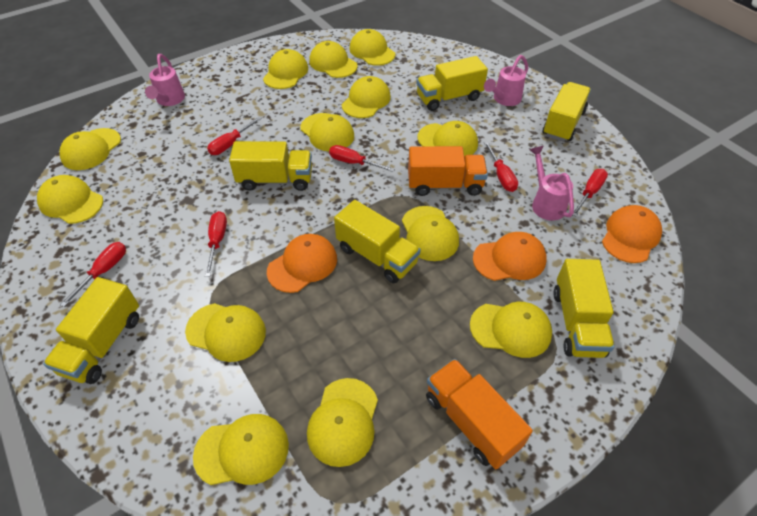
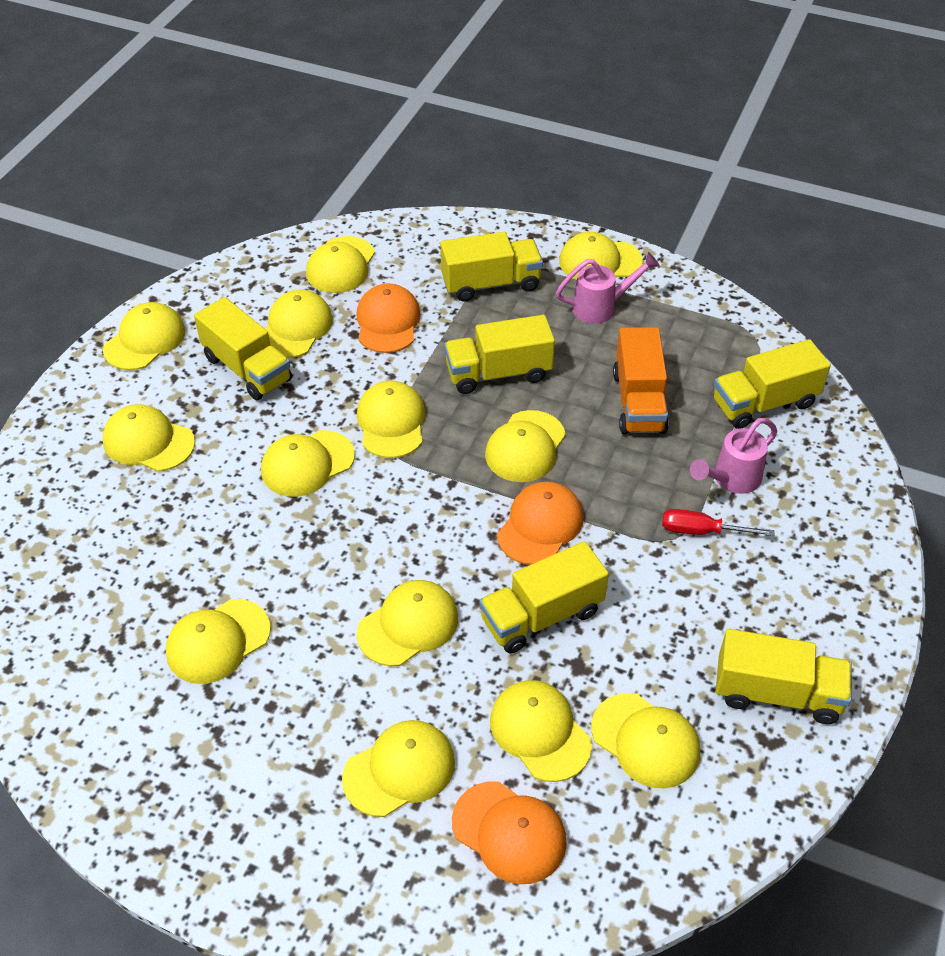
orange truck: [408,146,488,196] [426,359,533,469] = 2 -> [613,327,669,434] = 1
pink watering can: [145,54,185,106] [484,55,528,106] [529,146,574,220] = 3 -> [556,252,660,324] [690,418,777,494] = 2
red screwdriver: [60,242,126,307] [205,211,227,277] [207,117,262,155] [329,145,395,172] [484,141,518,192] [573,169,608,217] = 6 -> [662,509,775,536] = 1

